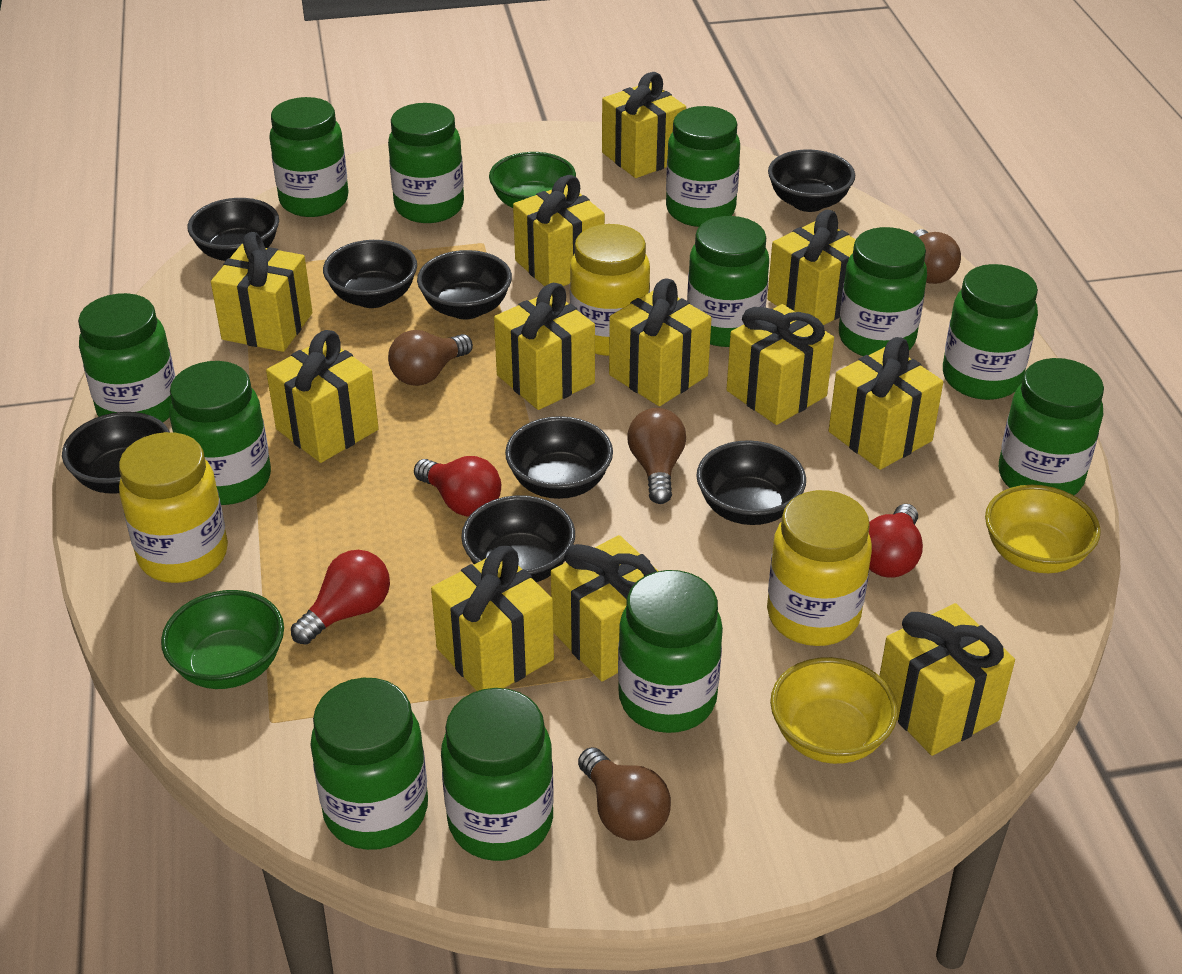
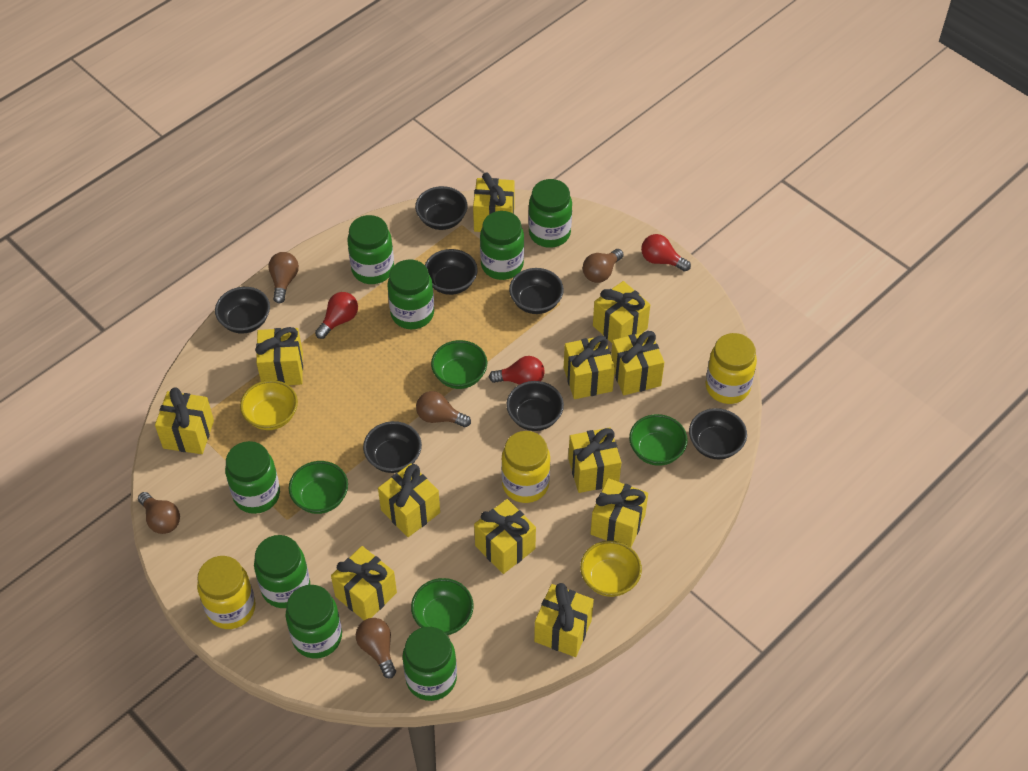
black bowl: [62,412,170,493] [188,198,279,261] [323,240,417,308] [417,250,512,319] [461,495,575,582] [505,416,613,499] [696,440,806,525] [768,150,855,212] = 8 -> [215,287,270,334] [363,421,422,473] [415,186,468,230] [425,249,478,295] [506,381,564,431] [509,268,564,314] [689,408,747,459] = 7
brown light bulb: [388,330,473,386] [578,747,671,841] [628,408,686,504] [913,229,961,284] = 4 -> [138,492,180,534] [268,252,299,304] [356,618,396,678] [416,391,471,427] [583,249,624,283] = 5
green bowl: [161,590,284,689] [489,152,576,208] = 2 -> [289,461,348,514] [411,578,474,635] [431,340,487,389] [629,414,688,466] = 4
green jar: [78,293,176,422] [169,361,271,505] [269,97,349,217] [310,678,428,850] [388,103,464,223] [441,688,554,861] [618,570,723,733] [666,106,740,227] [687,216,769,347] [839,227,927,356] [943,264,1038,400] [999,358,1104,495] = 12 -> [225,441,280,514] [254,535,310,608] [286,585,342,659] [347,215,394,284] [387,260,434,329] [402,627,457,701] [480,211,524,280] [528,179,572,248] = 8

